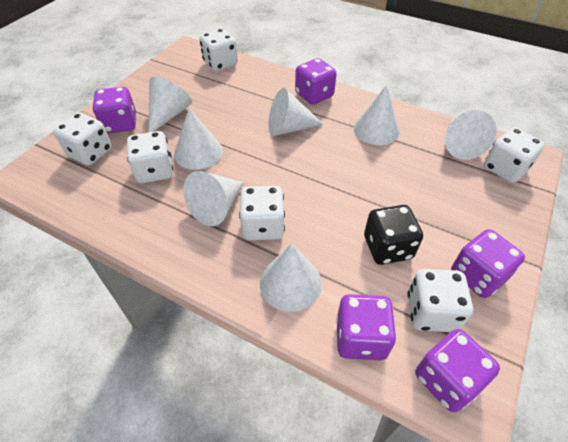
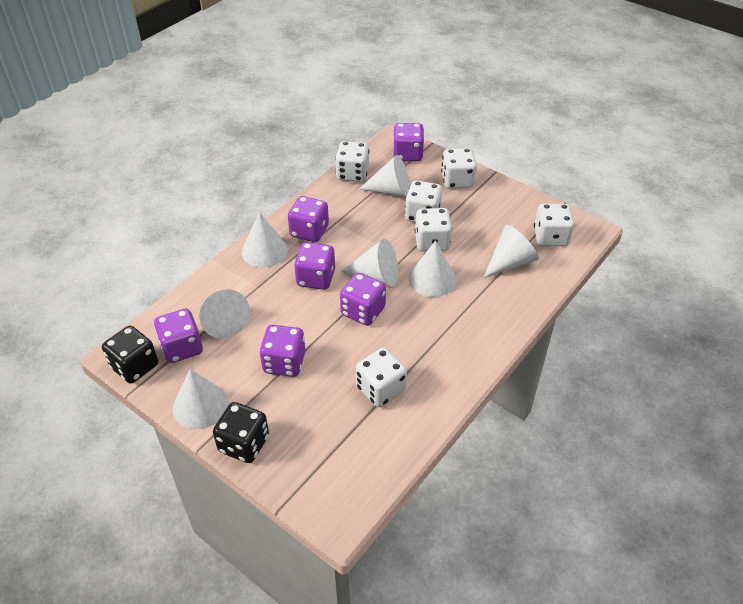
black dice: [364,205,423,265] = 1 -> [102,326,158,383] [213,402,269,463] = 2
purple dice: [93,87,136,133] [295,58,337,105] [336,294,396,360] [415,329,500,412] [451,229,525,298] = 5 -> [154,309,203,363] [259,325,305,377] [288,196,329,242] [294,242,335,290] [340,273,386,326] [393,123,424,162] = 6

